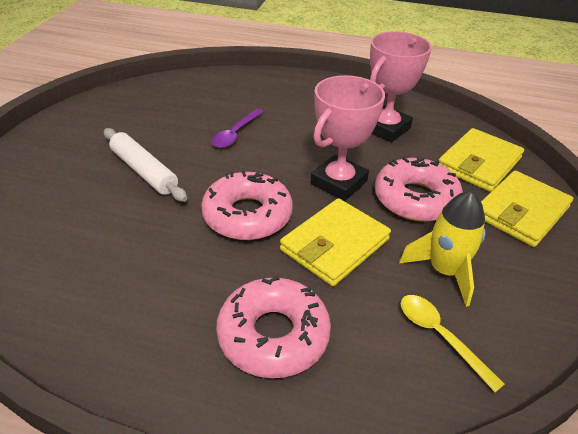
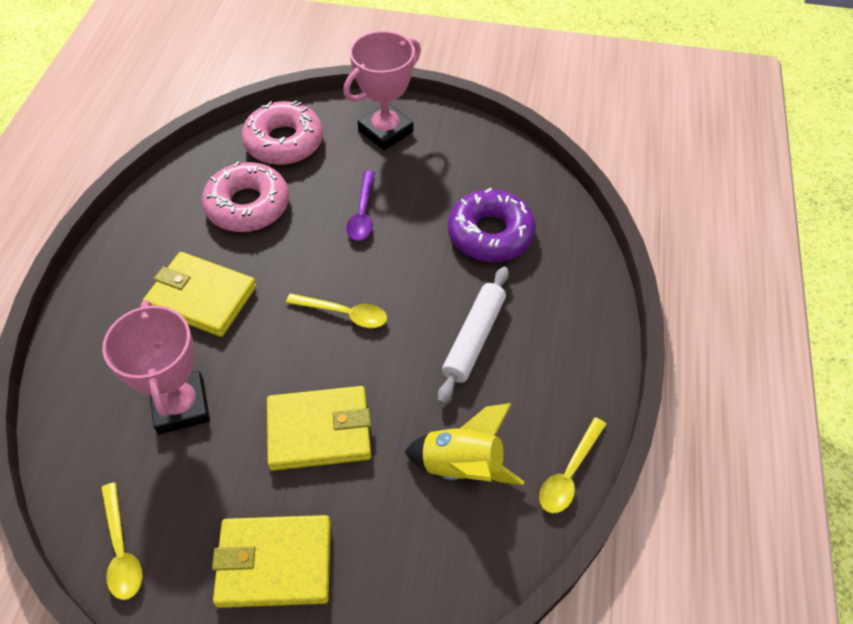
pink donut: [201,171,293,240] [216,276,331,378] [375,157,463,222] = 3 -> [202,161,289,232] [242,101,323,165] = 2
purple donut: none = 0 -> [448,188,536,262] = 1
yellow spoon: [400,295,505,392] = 1 -> [101,483,143,600] [286,293,387,328] [539,417,607,513] = 3

